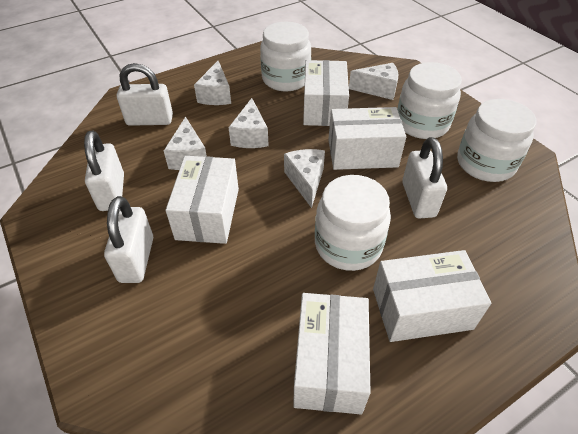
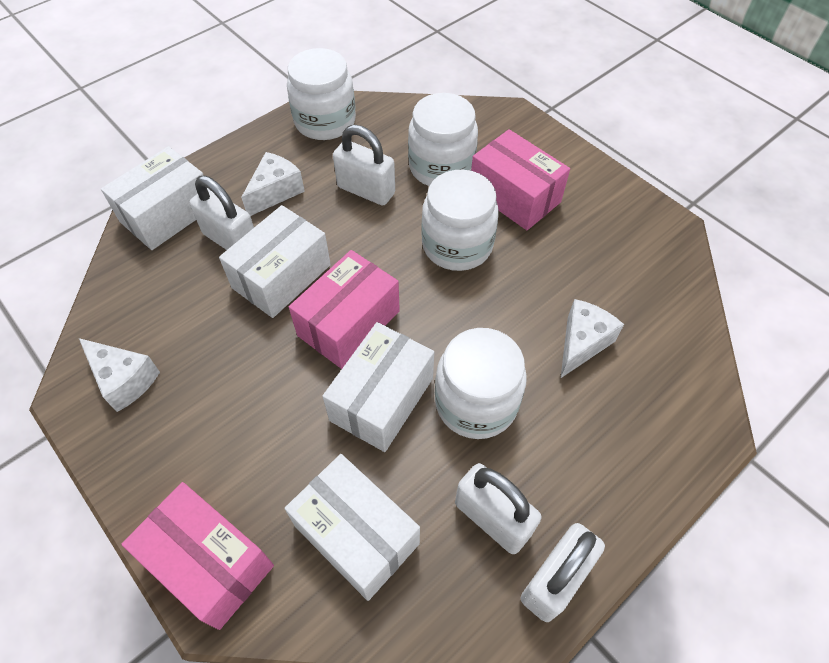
pink box: none = 0 -> [121,482,274,630] [289,250,400,369] [471,129,570,230] = 3
white box: [166,156,239,244] [293,293,371,414] [303,60,349,126] [328,107,406,170] [373,250,491,342] = 5 -> [101,146,204,250] [219,205,331,318] [284,454,420,601] [322,322,434,452] = 4
white cheese: [164,117,207,170] [194,61,231,105] [229,98,269,148] [284,149,325,208] [349,63,398,100] = 5 -> [79,338,160,412] [241,152,305,216] [561,299,624,378] = 3

